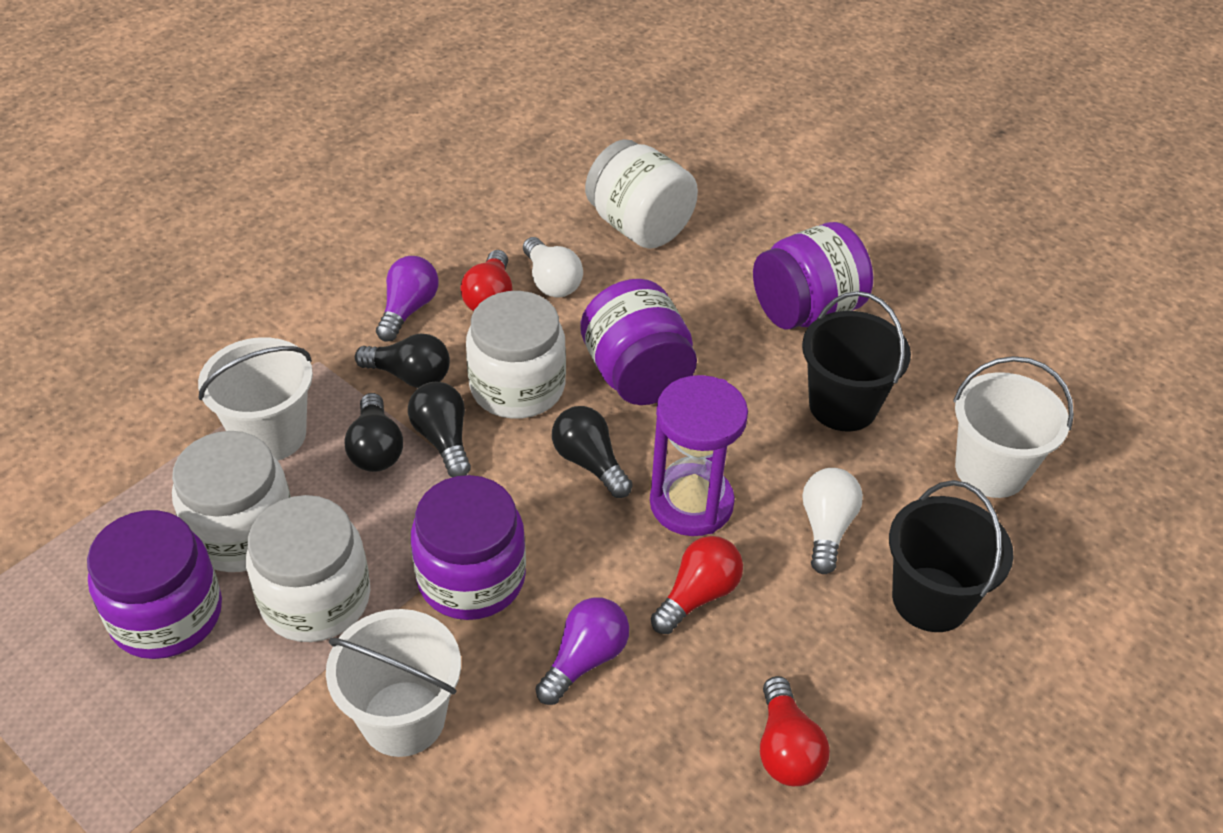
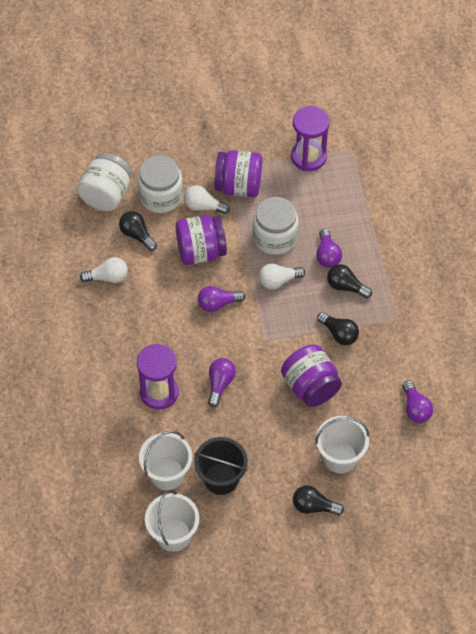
black bucket: [802,291,911,432] [889,480,1014,632] = 2 -> [194,437,248,495] = 1
purple hourglass: [650,375,748,536] = 1 -> [137,344,179,409] [291,106,330,171] = 2
purple jar: [87,510,222,659] [411,475,526,620] [580,279,697,405] [753,222,873,330] = 4 -> [176,215,227,265] [214,150,262,197] [281,345,342,407] = 3
purple light bulb: [376,256,439,342] [535,597,629,705] = 2 -> [198,286,245,312] [208,358,236,407] [316,229,342,268] [402,381,433,423] = 4
red light bulb: [460,250,513,311] [651,536,743,634] [760,676,830,786] = 3 -> none = 0
white jar: [172,431,291,572] [246,495,370,642] [466,291,566,419] [585,139,698,249] = 4 -> [77,153,132,211] [137,156,183,213] [252,197,299,255] = 3
white light bulb: [523,237,583,297] [803,468,863,574] = 2 -> [80,257,128,283] [184,185,230,214] [259,263,305,289] = 3

